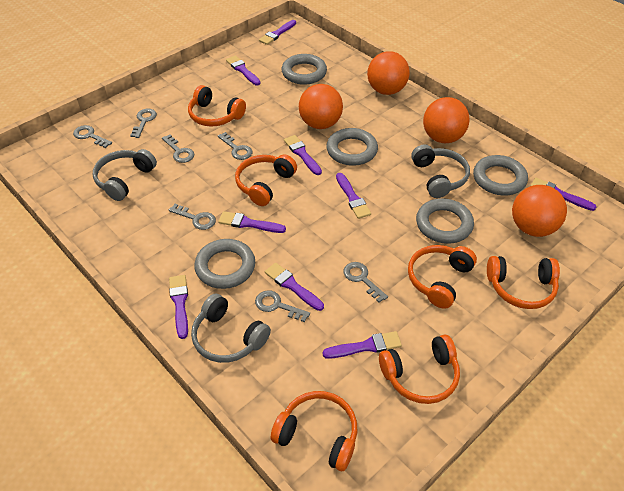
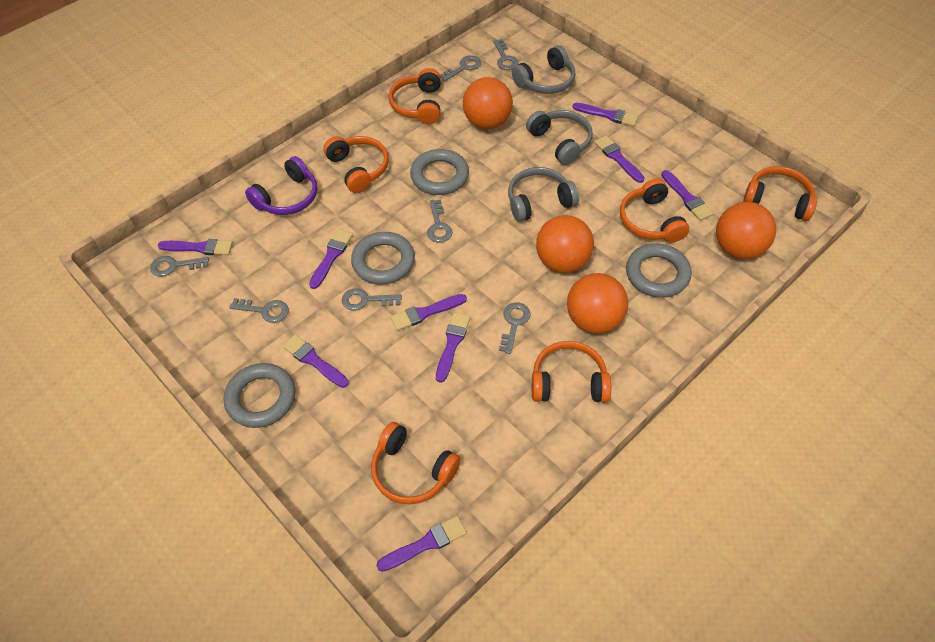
grey ring: [194,239,255,289] [282,54,327,85] [326,128,378,166] [416,198,474,244] [473,155,528,195] = 5 -> [224,363,295,428] [351,232,415,285] [410,149,469,195] [626,243,692,298] = 4
purple headphones: none = 0 -> [245,156,317,215] = 1

